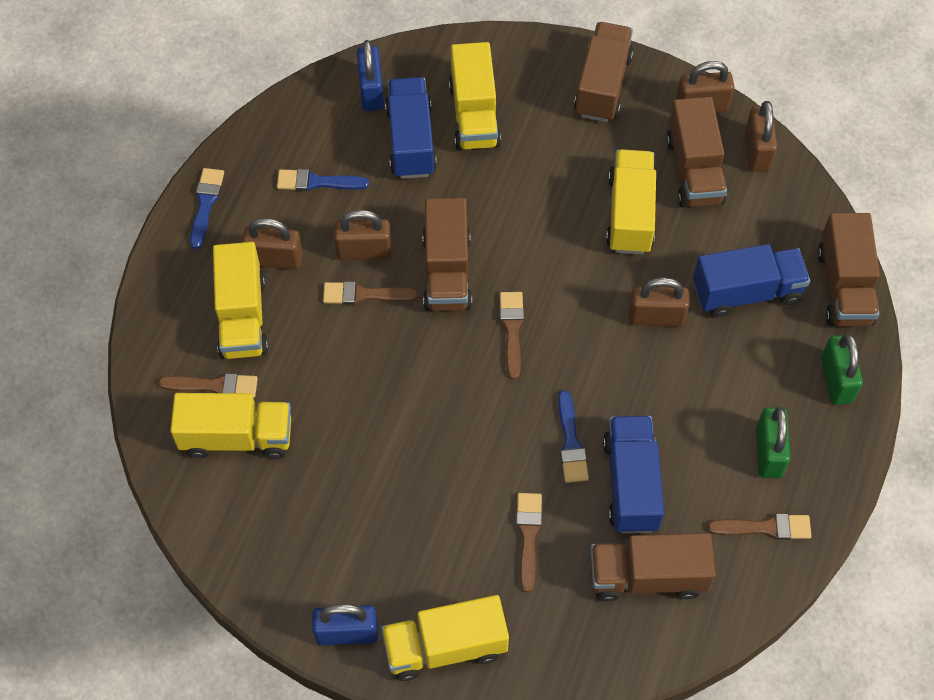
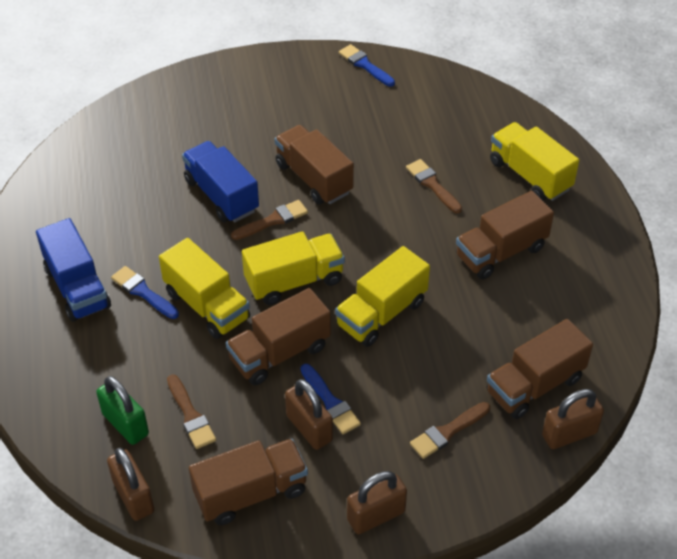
blue padlock: [312,604,378,646] [357,40,384,111] = 2 -> none = 0
blue truck: [385,77,437,179] [603,416,664,533] [693,244,810,318] = 3 -> [36,218,111,322] [182,141,259,222] = 2
brown brush: [159,373,258,398] [323,281,419,305] [500,292,524,379] [516,493,542,592] [707,514,812,540] = 5 -> [167,374,216,449] [231,200,308,240] [406,159,462,214] [410,402,490,459] = 4
brown padlock: [242,218,303,270] [334,210,392,260] [629,277,690,327] [676,61,735,113] [745,101,777,172] = 5 -> [107,448,154,521] [285,379,333,450] [347,471,407,534] [542,389,604,449] = 4
green padlock: [756,407,790,478] [821,333,863,405] = 2 -> [96,376,149,445] = 1
yellow truck: [170,393,291,459] [213,242,268,359] [381,595,509,681] [449,42,501,150] [606,149,656,254] = 5 -> [159,238,250,339] [242,231,345,305] [335,246,430,347] [490,122,579,201] = 4

